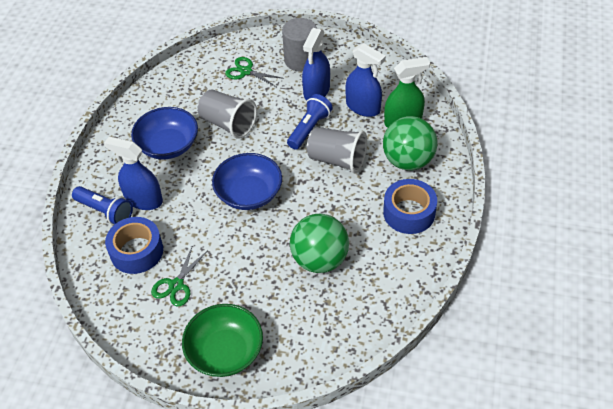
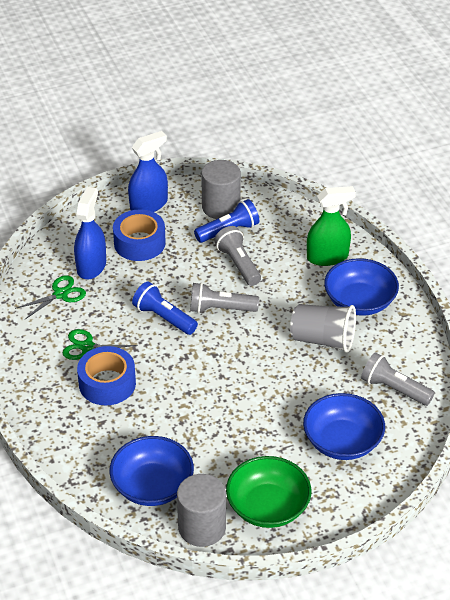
blue bowl: [131,107,198,160] [212,153,282,210] = 2 -> [109,436,194,506] [303,393,385,460] [324,258,399,316] = 3
blue spray bottle: [104,137,163,210] [302,28,330,100] [345,43,386,117] = 3 -> [74,187,106,279] [128,131,168,212] = 2
green ball: [290,214,349,273] [383,116,437,170] = 2 -> none = 0
grey cup: [198,90,257,139] [306,127,367,173] = 2 -> [290,304,356,353] = 1
grey cylinder: [282,18,317,72] = 1 -> [177,474,226,547] [201,160,241,219] = 2
grey flashlight: none = 0 -> [190,282,259,313] [214,226,261,286] [361,352,435,406] = 3

